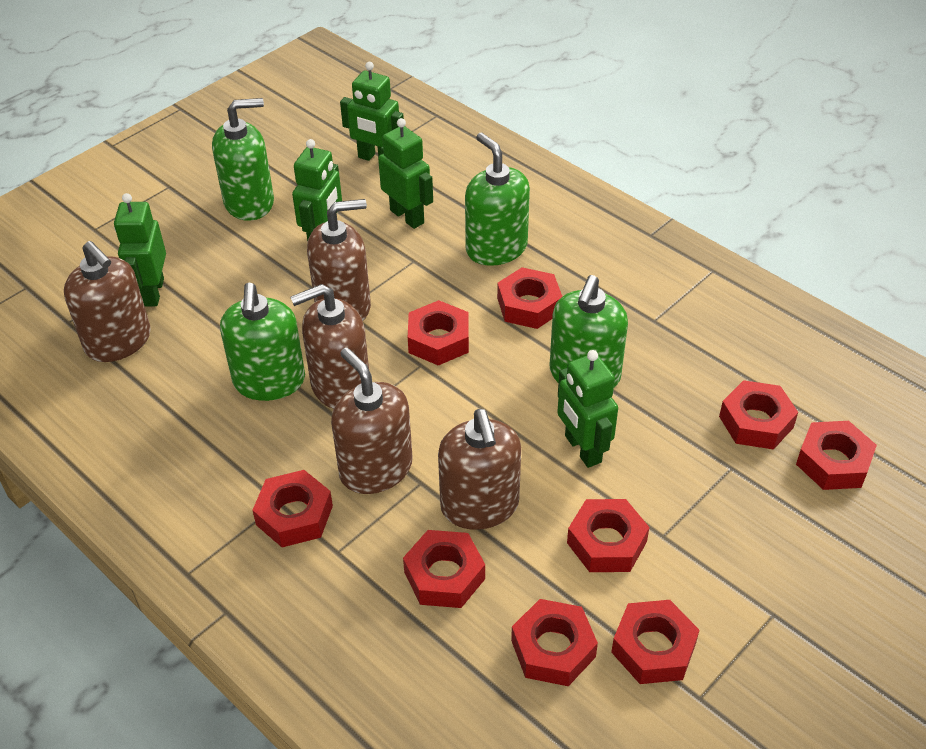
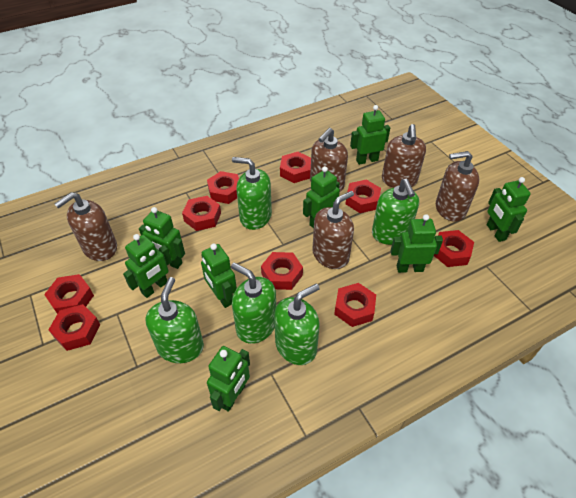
green robot: [114,193,166,307] [292,139,342,241] [340,62,404,161] [378,118,433,229] [557,350,618,468] = 5 -> [123,234,172,298] [139,207,185,269] [201,243,237,308] [207,346,250,412] [303,166,340,229] [350,105,390,165] [390,214,443,273] [487,177,531,242] = 8
green soap dispenser: [212,98,274,221] [220,283,305,401] [465,133,530,266] [549,275,628,387] = 4 -> [145,277,204,363] [231,263,276,344] [232,157,272,230] [274,284,320,365] [372,179,419,245] = 5

